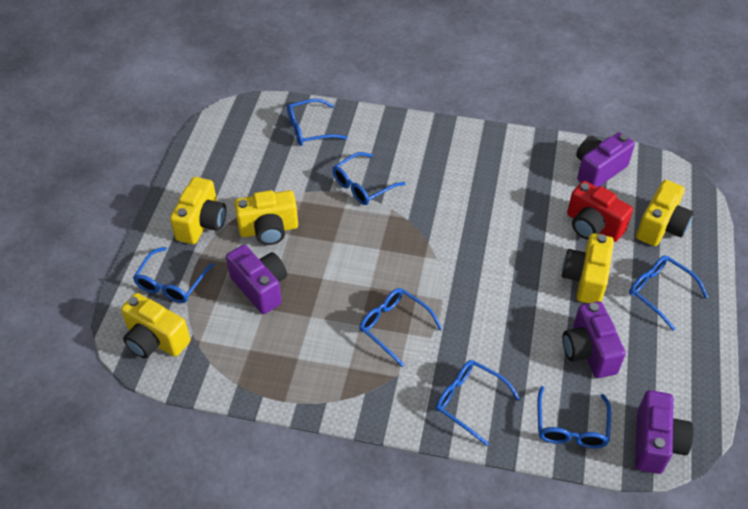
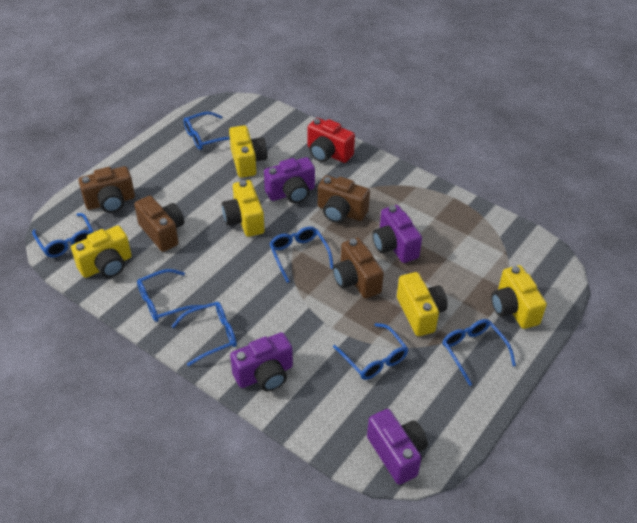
brown camera: none = 0 -> [79,166,135,213] [134,196,184,252] [318,175,370,223] [333,238,384,299] = 4

